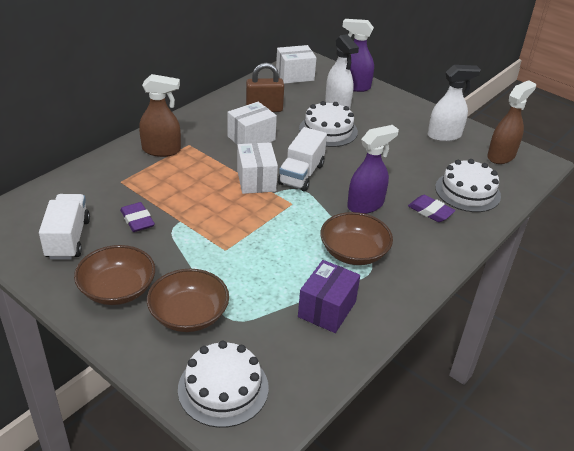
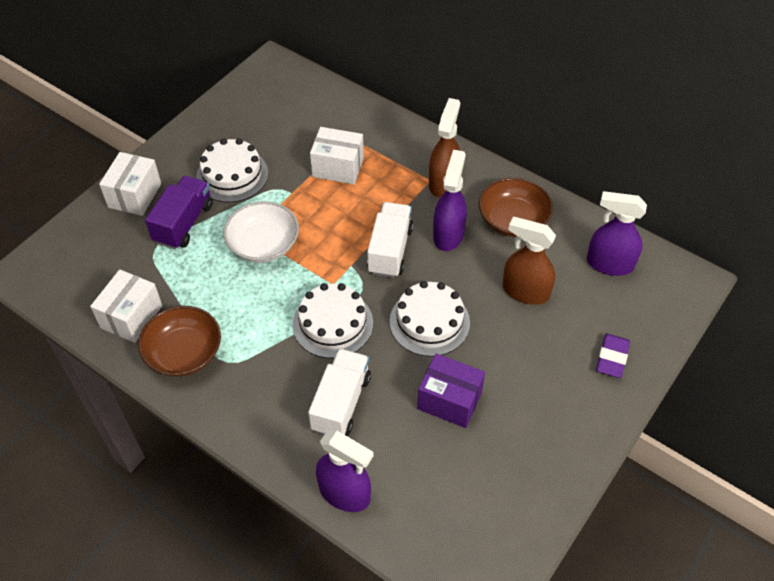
brown bowl: [74,245,155,305] [147,269,229,332] [320,212,393,265] = 3 -> [138,306,221,377] [479,178,553,237] = 2
brown padlock: [246,63,284,112] = 1 -> none = 0
purple eraser: [120,202,155,232] [408,195,455,222] = 2 -> [596,334,630,378] = 1
purple spray bottle: [343,19,374,92] [347,125,399,214] = 2 -> [316,430,374,512] [433,150,467,251] [587,191,647,276] = 3
purple truck: none = 0 -> [145,176,213,249] = 1
white bowl: none = 0 -> [223,201,299,263] = 1
white spray bottle: [325,34,359,110] [428,65,481,142] = 2 -> none = 0

